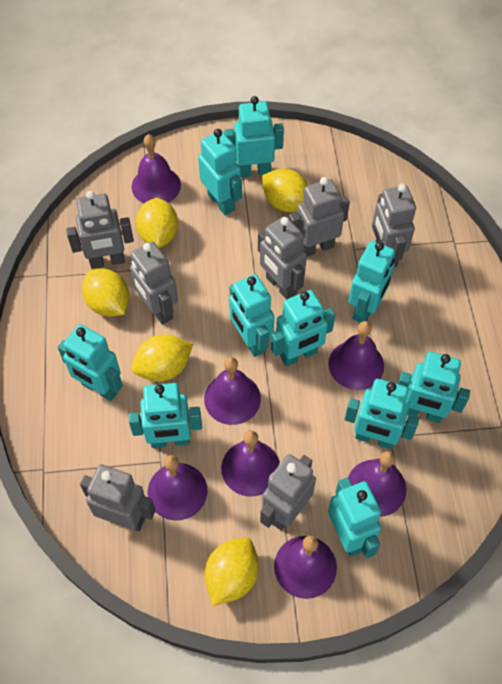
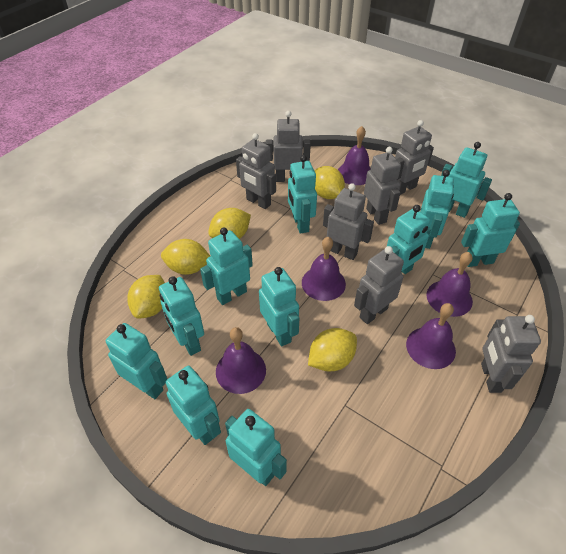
purple bell: [132,134,181,203] [148,455,208,521] [204,357,261,425] [221,430,280,497] [274,536,337,599] [329,321,384,390] [348,451,406,517] = 7 -> [216,327,266,394] [302,237,346,301] [338,126,370,185] [406,303,456,369] [427,252,473,317] = 5
turquoise robot: [58,324,123,401] [129,383,202,448] [198,129,242,215] [224,96,284,178] [229,274,274,357] [271,290,335,367] [328,477,381,558] [345,379,419,449] [348,241,395,323] [398,352,470,423] = 10 -> [106,323,167,399] [159,276,204,356] [166,366,221,445] [200,227,253,305] [225,409,287,486] [259,267,299,346] [288,155,317,234] [387,205,431,274] [420,170,454,249] [441,142,492,218] [461,193,520,267] = 11

